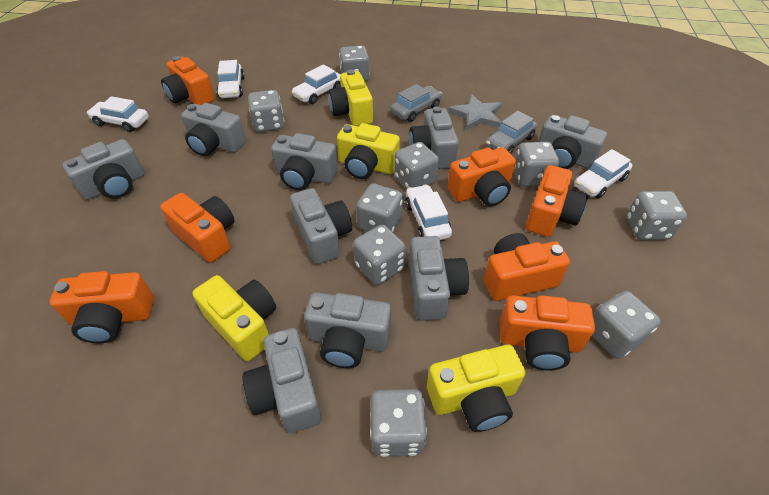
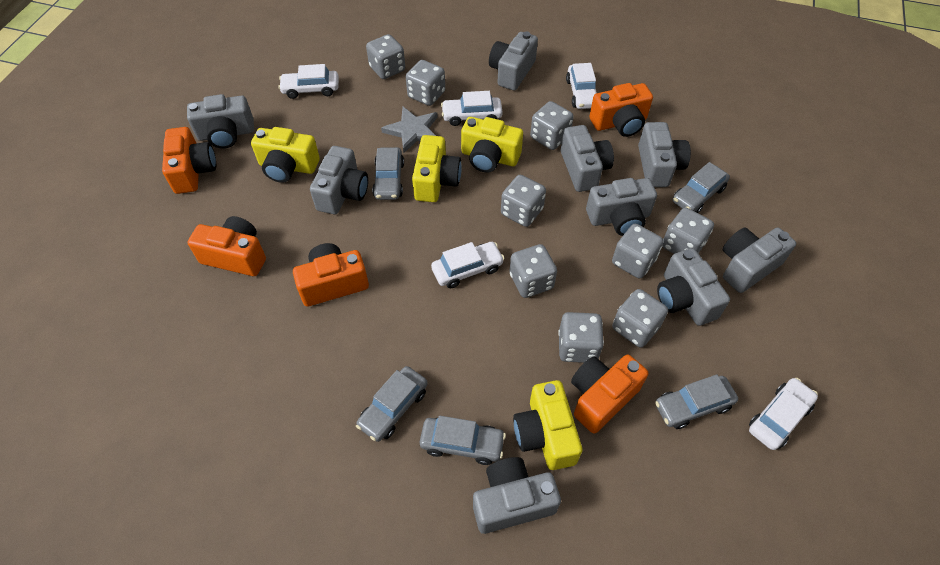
grey car: [390,84,442,122] [485,111,537,154] = 2 -> [356,366,428,442] [372,147,404,200] [420,416,506,465] [655,374,738,429] [673,162,730,213] = 5
orange camera: [50,271,154,343] [160,193,234,263] [161,56,215,105] [447,147,516,206] [484,233,570,301] [500,295,595,371] [526,165,588,237] = 7 -> [162,127,216,194] [187,216,266,276] [293,243,369,307] [571,354,648,433] [589,83,653,137] = 5

